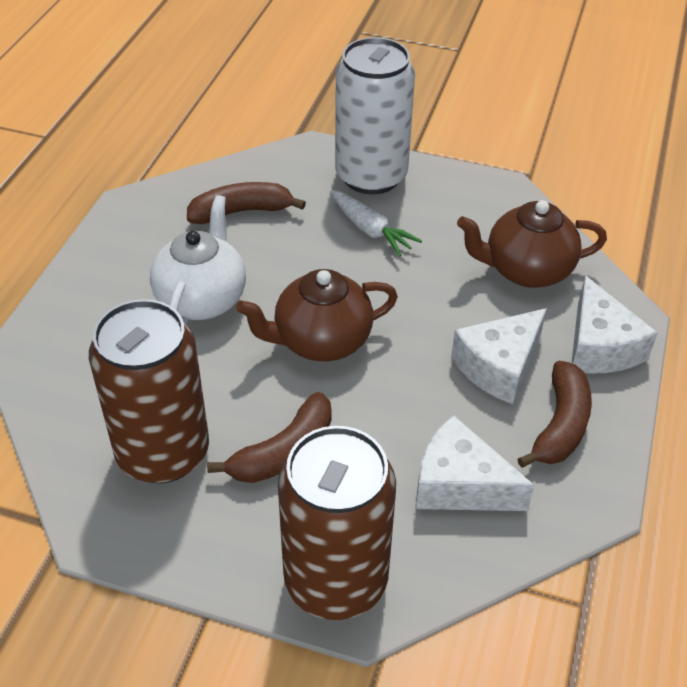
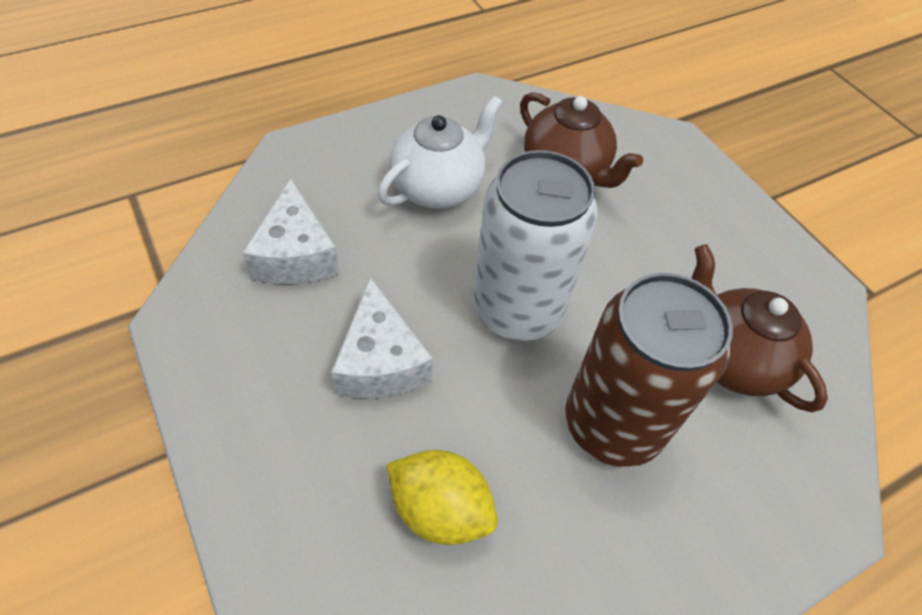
brown banana: [187,182,306,224] [207,392,332,483] [517,361,592,468] = 3 -> none = 0
brown can: [89,299,209,483] [278,426,396,620] = 2 -> [565,273,733,467] = 1
white carrot: [330,190,422,256] = 1 -> none = 0
white cheese: [416,415,535,511] [451,308,547,404] [572,275,658,373] = 3 -> [242,179,340,284] [331,277,433,398] = 2
yellow lemon: none = 0 -> [387,450,498,545] = 1

